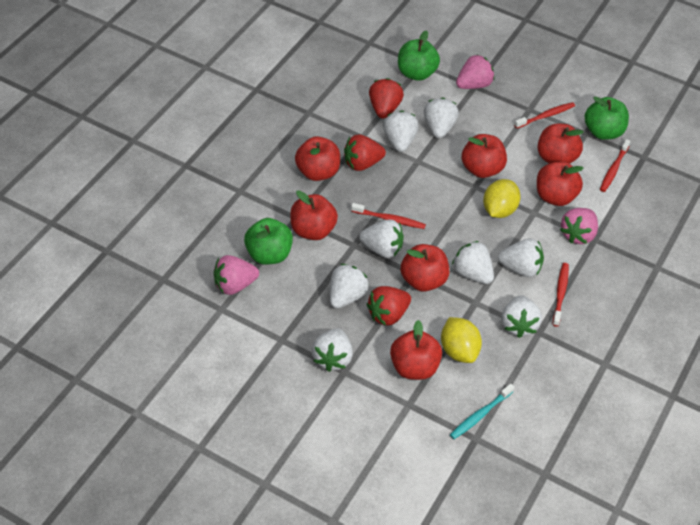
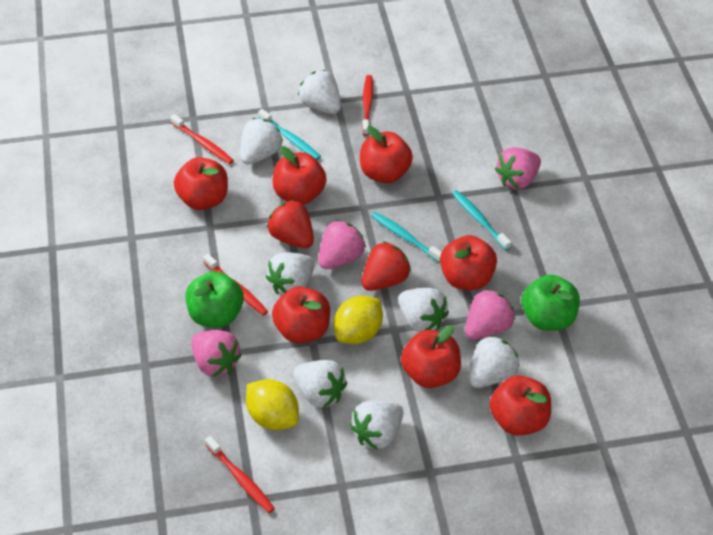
green apple: [244,218,293,265] [398,30,440,81] [585,97,629,140] = 3 -> [185,271,244,327] [521,275,580,331] = 2
pink strawberry: [214,255,259,295] [456,55,494,89] [560,208,598,244] = 3 -> [191,330,242,377] [318,220,366,269] [465,288,515,340] [495,147,541,190] = 4
red strawberry: [344,135,386,171] [367,286,411,326] [369,78,404,118] = 3 -> [267,200,314,248] [362,241,411,291] = 2
turquoise toothbrush: [450,384,515,439] = 1 -> [258,109,321,160] [371,212,441,263] [452,190,511,250] = 3
white strawberry: [312,328,353,372] [330,264,369,309] [359,220,404,258] [383,111,419,152] [424,98,459,138] [452,241,494,284] [498,239,544,277] [501,295,542,338] = 8 -> [240,118,283,165] [266,252,315,295] [293,360,347,408] [298,70,341,114] [350,400,404,450] [398,288,449,332] [469,335,520,388] = 7

